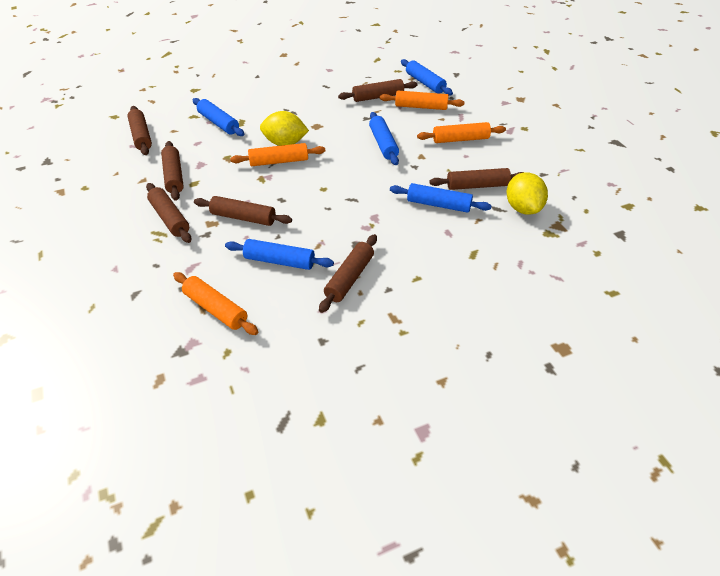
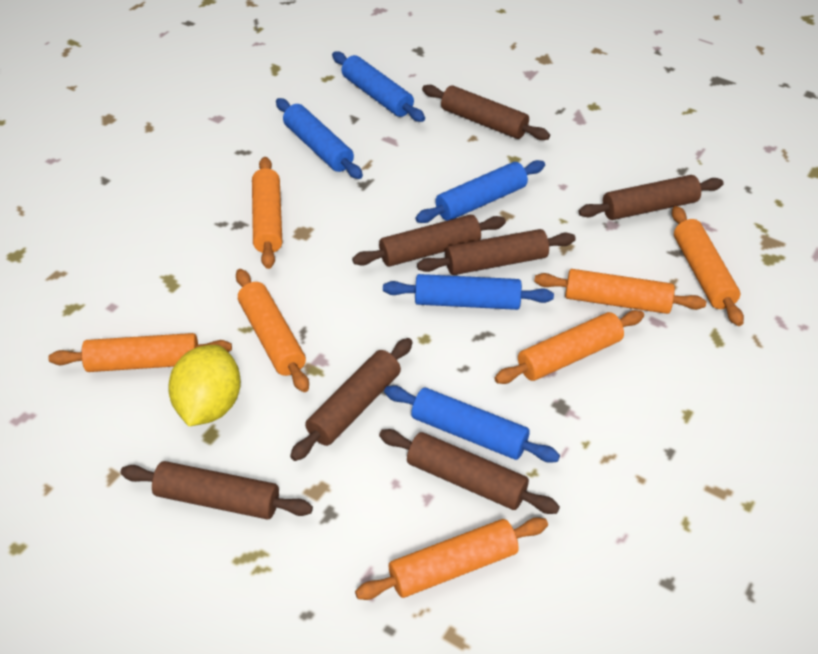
orange rolling pin: [173,272,258,335] [230,143,325,166] [380,91,465,110] [417,122,506,143] = 4 -> [48,333,232,372] [236,269,309,392] [252,157,282,269] [355,517,548,600] [494,310,644,384] [534,269,706,314] [672,206,744,326] = 7
yellow lemon: [260,111,309,146] [507,172,548,215] = 2 -> [168,345,241,426] = 1

